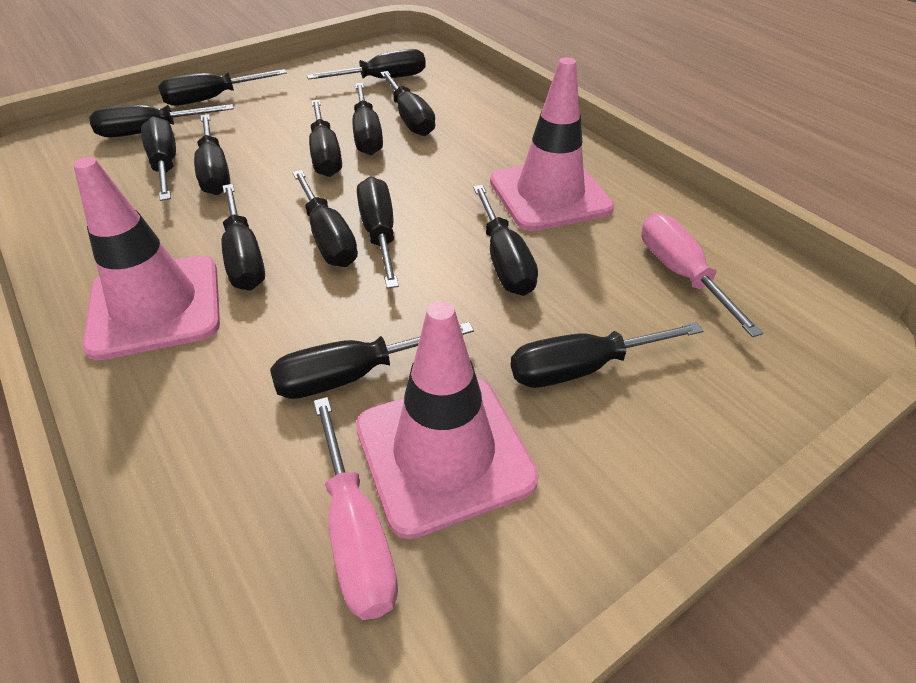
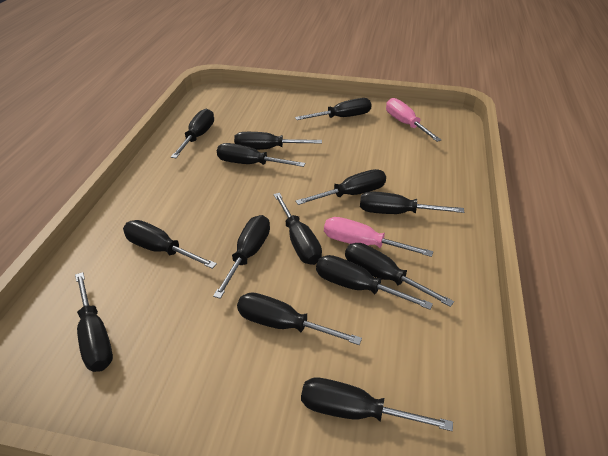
pink traffic cone: [73,157,220,360] [356,301,539,539] [490,57,614,231] = 3 -> none = 0

